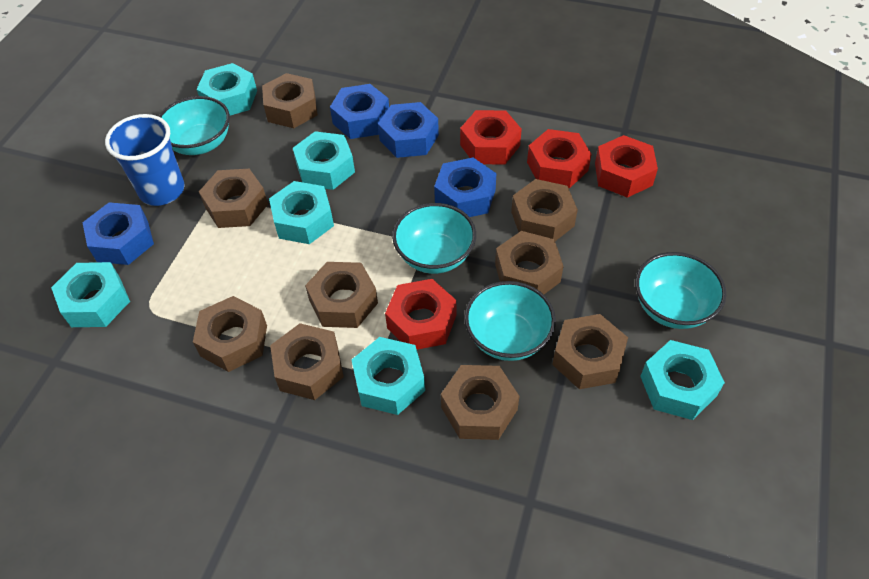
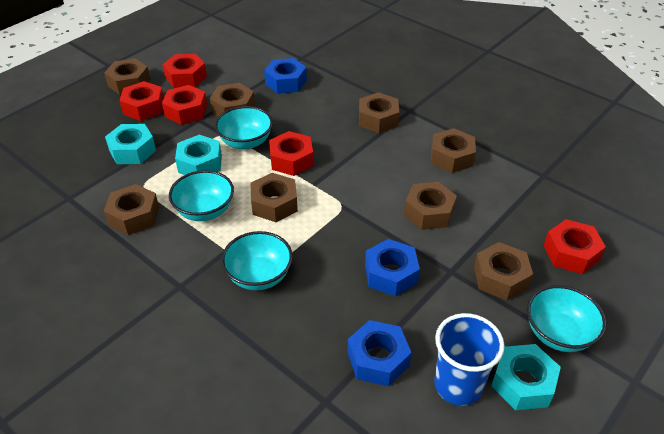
blue nut: [82,202,154,265] [330,84,389,139] [378,102,439,158] [434,157,497,217] = 4 -> [264,58,307,94] [347,320,411,386] [365,239,420,297] = 3
brown nut: [193,296,267,372] [199,169,268,228] [262,73,318,128] [270,323,344,400] [305,262,378,328] [441,365,519,440] [495,231,563,294] [511,179,578,241] [552,314,628,389] = 9 -> [104,58,151,95] [104,184,159,235] [210,83,255,117] [250,173,298,222] [359,92,399,133] [404,182,457,230] [431,128,476,173] [474,242,533,300] = 8
red nut: [385,279,456,350] [460,110,522,165] [527,129,592,188] [595,135,658,198] = 4 -> [119,81,164,121] [162,54,207,88] [162,85,207,125] [269,131,314,176] [544,219,606,274] = 5
turquoise nut: [51,262,130,327] [197,63,257,115] [269,181,334,244] [293,131,355,190] [352,337,425,415] [640,340,725,420] = 6 -> [105,124,156,164] [175,135,222,175] [492,344,561,410] = 3

